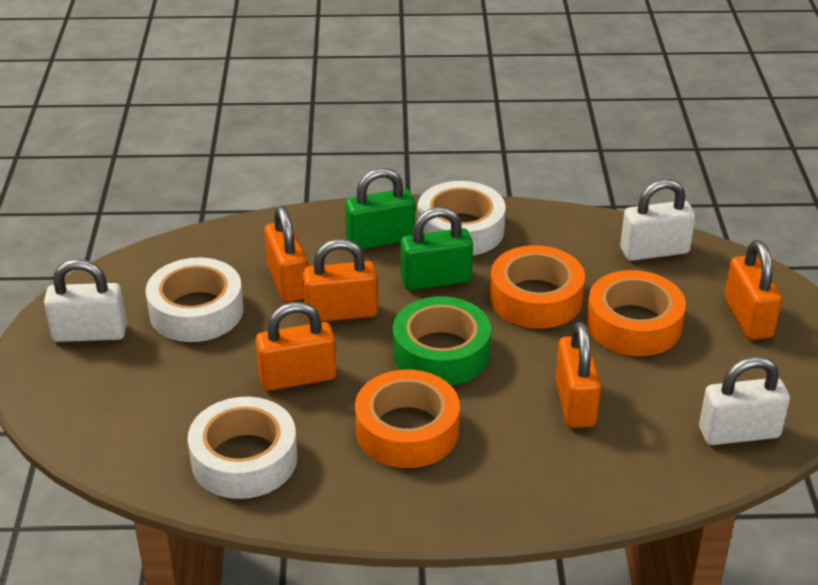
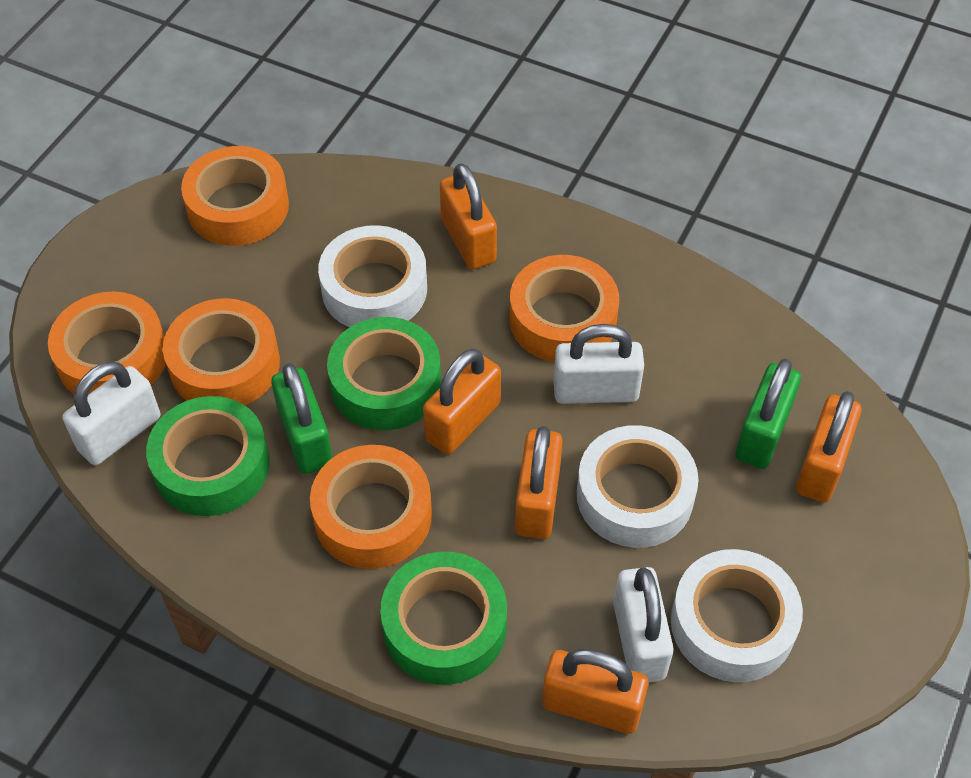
green tape: [393,296,491,385] = 1 -> [146,396,270,516] [327,317,441,430] [380,552,507,685] = 3
orange tape: [355,370,460,468] [490,245,585,328] [586,270,686,356] = 3 -> [48,291,166,395] [163,298,280,405] [181,146,289,246] [310,445,432,569] [510,255,619,362] = 5

